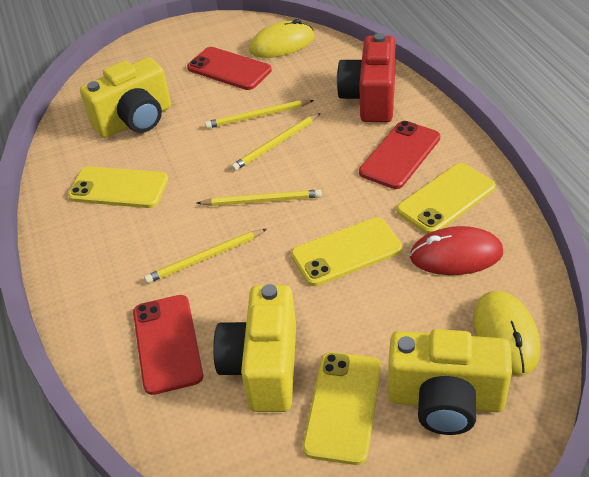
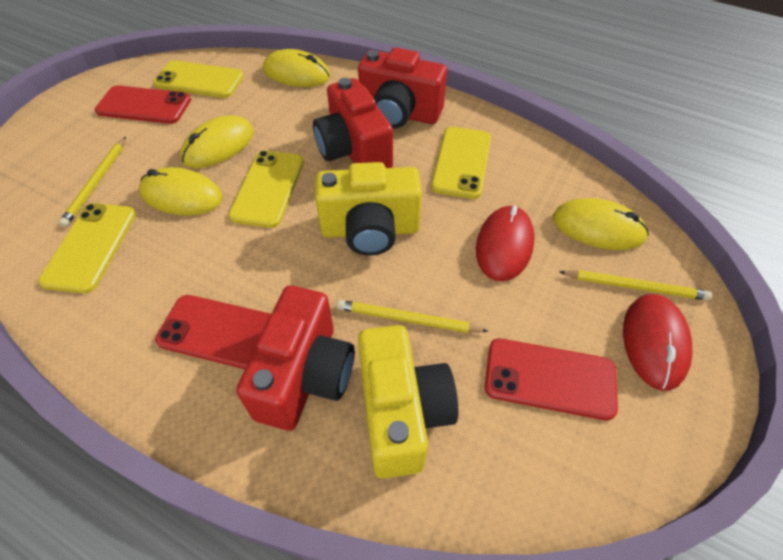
red camera: [337,33,396,123] = 1 -> [236,285,355,431] [313,78,393,168] [358,48,447,129] = 3
red mouse: [410,226,503,275] = 1 -> [476,205,535,282] [623,294,692,391] = 2
yellow camera: [80,57,171,138] [213,284,296,412] [388,329,512,435] = 3 -> [315,162,422,256] [358,325,458,479] = 2
yellow mouse: [249,19,315,58] [473,291,541,375] = 2 -> [139,167,223,216] [180,115,254,168] [263,49,331,87] [553,198,649,250] = 4
yellow pencil: [144,229,267,283] [197,189,322,206] [205,100,314,129] [231,113,321,171] = 4 -> [59,137,126,227] [337,300,488,333] [559,270,712,301] = 3

